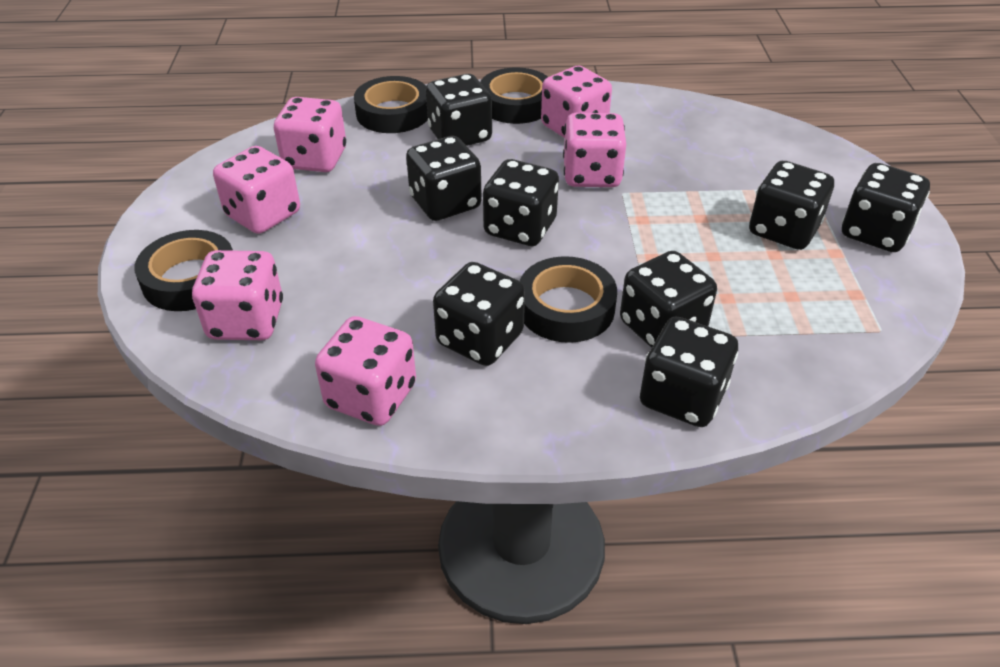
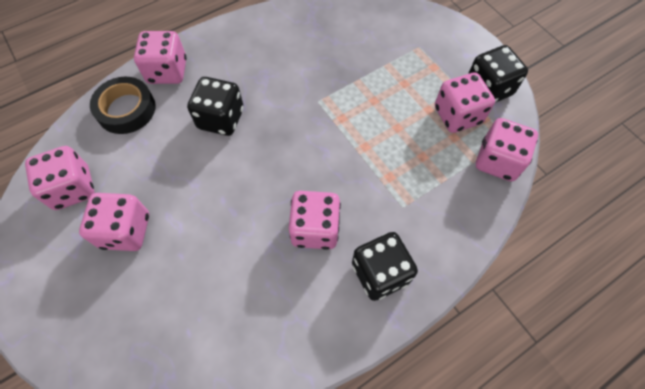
black dice: [406,136,482,221] [426,74,492,146] [433,262,525,366] [483,159,559,246] [620,251,717,348] [640,316,738,427] [749,161,834,250] [842,163,930,252] = 8 -> [187,77,244,136] [352,232,418,301] [468,45,528,103] = 3
black tape: [134,230,233,311] [354,76,428,133] [480,68,548,124] [520,256,617,343] = 4 -> [90,77,156,134] = 1

